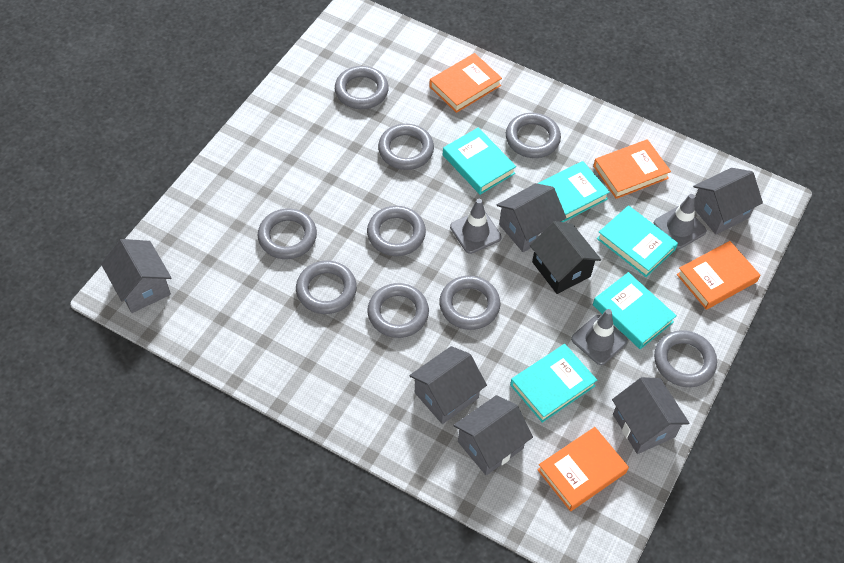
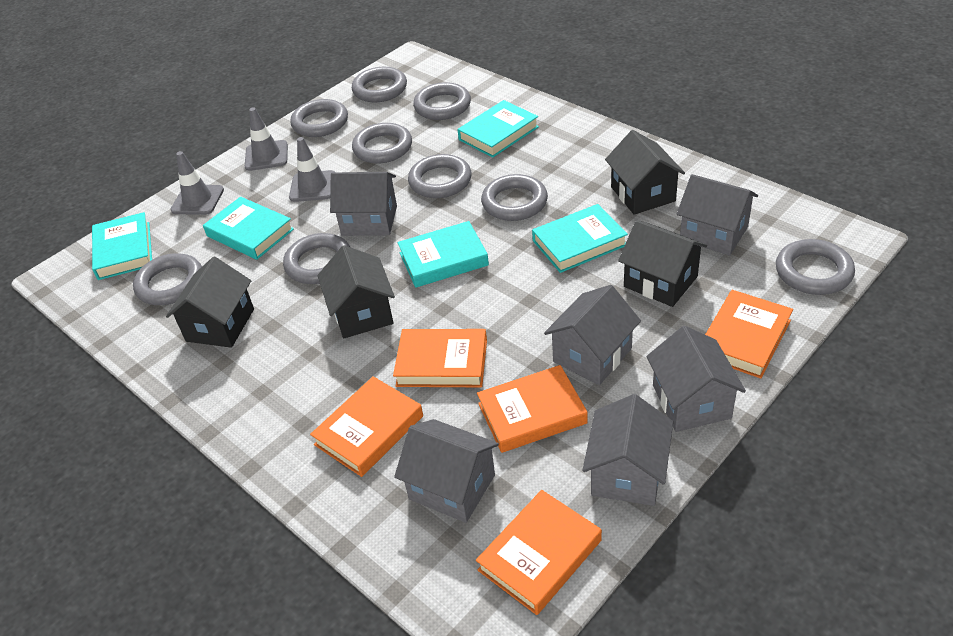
black house: [530,221,601,294] = 1 -> [166,257,254,348] [318,245,395,338] [605,130,685,215] [618,220,707,307] = 4
orange book: [429,53,502,113] [537,427,629,511] [593,139,671,199] [677,241,760,310] = 4 -> [310,376,423,477] [393,329,487,387] [476,490,602,615] [477,365,588,453] [705,290,793,379] = 5

